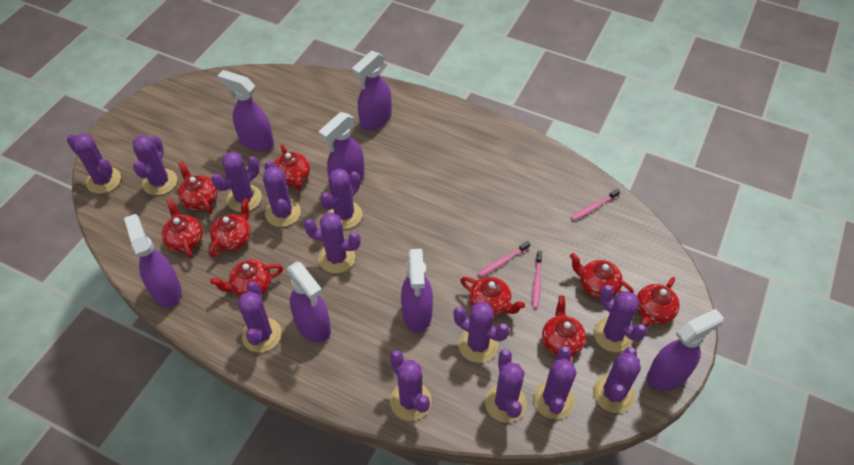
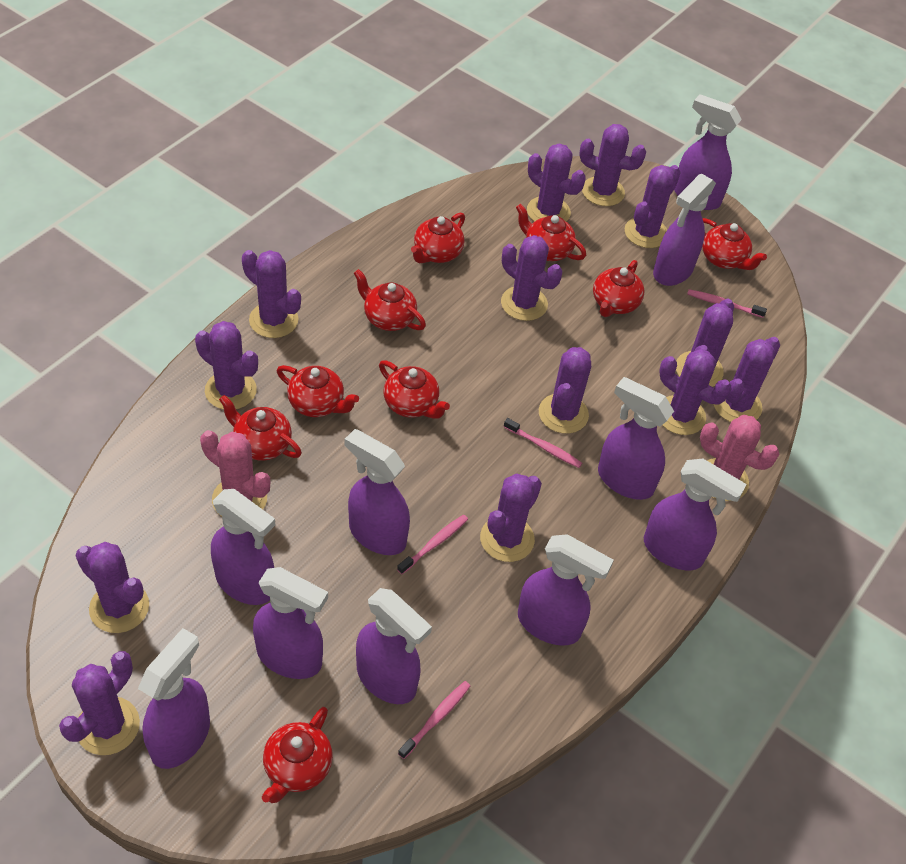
pink cactus: none = 0 -> [200,430,270,517] [700,415,779,501] = 2
pink toothbrush: [478,241,530,277] [532,251,542,309] [570,189,620,221] = 3 -> [397,514,468,574] [398,681,470,759] [504,418,582,468] [687,289,767,318] = 4
purple spray bottle: [124,214,181,308] [217,70,274,152] [287,262,331,343] [319,112,365,182] [352,51,392,131] [401,249,433,332] [647,309,724,391] = 7 -> [138,628,210,769] [211,489,275,605] [253,567,328,679] [344,429,410,555] [356,588,432,704] [518,534,614,646] [598,377,674,500] [644,458,747,570] [653,174,716,286] [674,94,742,210] = 10

